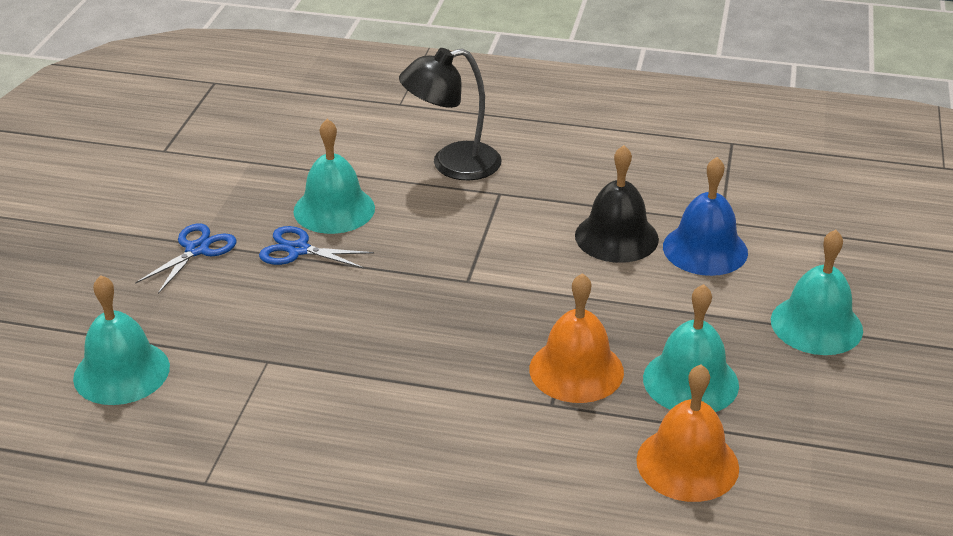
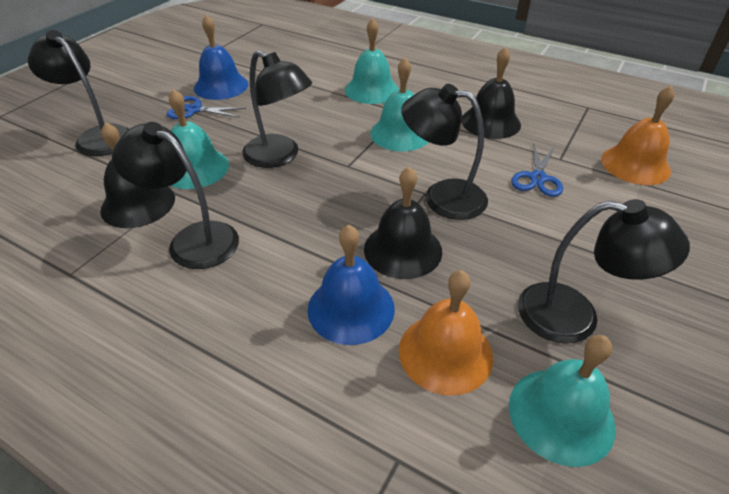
black bell: [575,145,659,263] = 1 -> [100,122,175,228] [364,166,442,279] [461,47,521,139] = 3
black lamp: [399,48,502,180] = 1 -> [28,30,129,156] [112,122,239,269] [242,50,312,168] [401,84,488,220] [518,199,690,344] = 5
blue bell: [663,157,748,276] = 1 -> [194,15,248,100] [308,225,395,345] = 2

